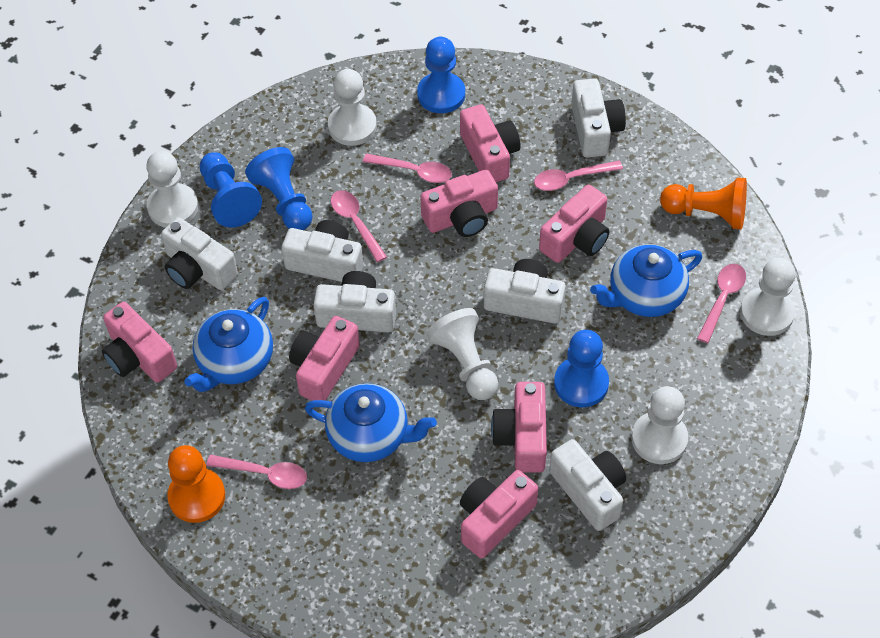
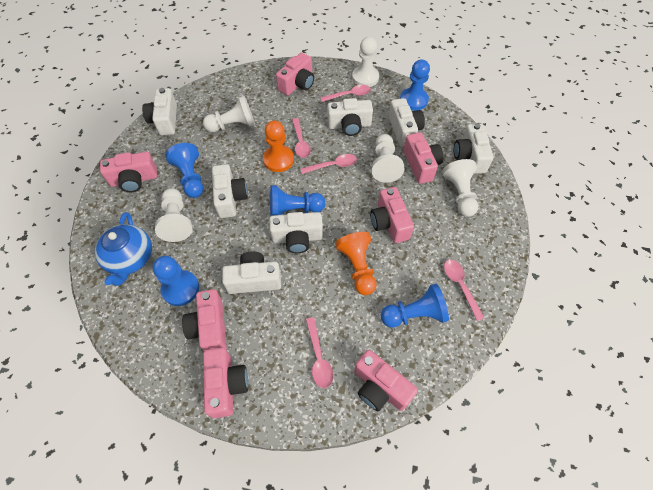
blue pawn: [200,152,262,228] [245,147,313,230] [417,37,465,113] [554,330,609,407] = 4 -> [153,256,199,306] [165,143,203,198] [270,185,326,216] [381,284,449,328] [400,59,430,111] = 5
blue teapot: [184,297,273,392] [305,383,437,462] [590,244,702,317] = 3 -> [95,212,152,286] = 1
white camera: [161,217,238,290] [281,220,363,282] [313,271,396,333] [484,259,566,324] [549,439,626,531] [571,78,626,158] = 6 -> [142,88,177,136] [212,164,248,218] [222,251,281,294] [269,212,323,253] [327,98,373,136] [389,98,425,147] [454,123,494,174] = 7

